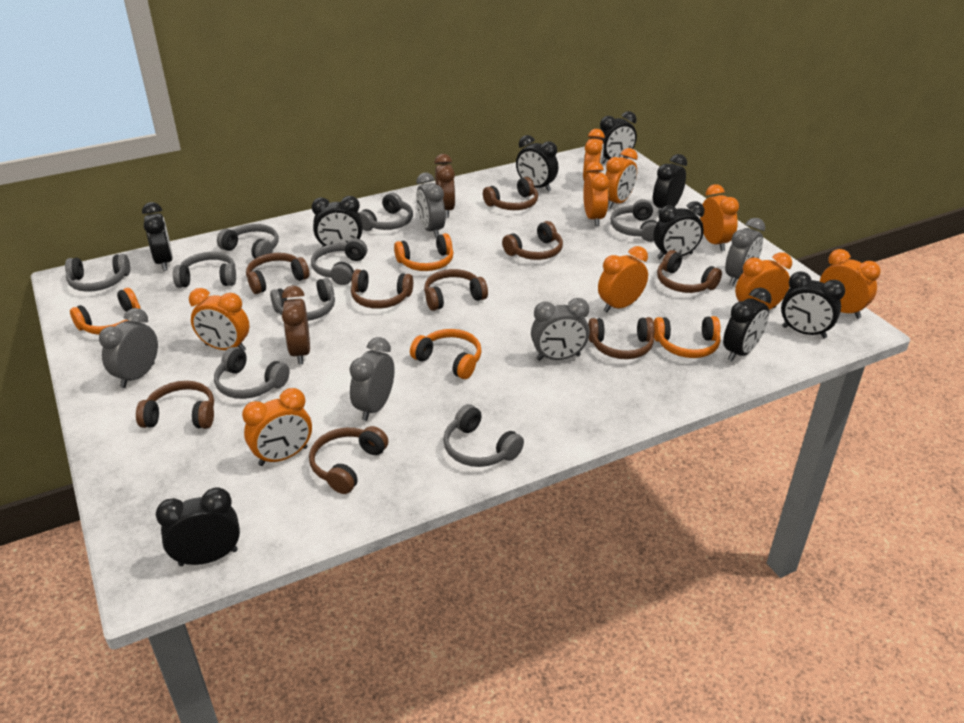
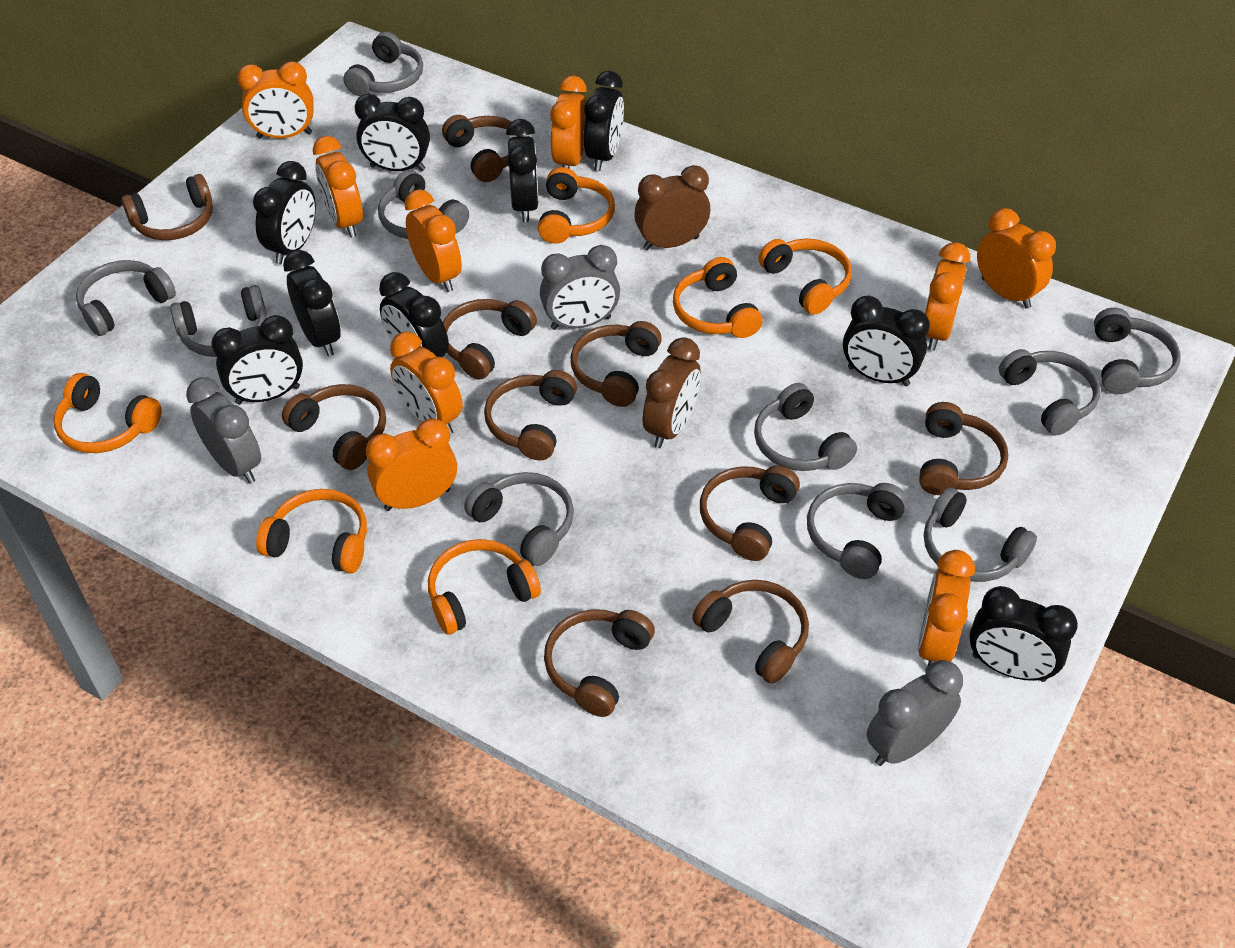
brown headphones: [136,381,214,429] [246,253,309,294] [309,426,388,494] [351,269,413,309] [424,269,488,311] [483,177,538,210] [502,221,563,260] [588,317,654,359] [657,250,722,293] = 9 -> [121,174,213,240] [282,384,386,470] [442,115,524,182] [443,299,537,380] [484,370,577,460] [544,609,655,717] [571,321,662,407] [692,580,809,684] [700,466,800,561] [919,402,1008,495] = 10
grey clock: [99,308,158,388] [349,337,395,421] [416,173,446,238] [531,298,590,361] [725,218,765,285] = 5 -> [186,377,261,484] [540,245,620,330] [866,660,963,766] = 3
grey headphones: [65,254,130,292] [173,252,236,288] [214,347,290,399] [217,224,278,259] [270,278,335,321] [311,238,367,285] [359,193,413,231] [443,404,524,467] [611,199,658,242] = 9 -> [76,260,176,336] [170,285,267,357] [343,32,423,96] [378,170,469,239] [464,472,574,566] [754,383,857,471] [807,483,908,579] [924,487,1037,582] [999,349,1100,435] [1094,308,1180,394] = 10
orange headphones: [70,288,141,335] [394,233,453,271] [410,329,482,379] [654,316,721,358] = 4 -> [54,373,162,453] [256,489,367,573] [428,539,541,634] [538,167,615,244] [673,257,763,338] [758,239,852,315] = 6

